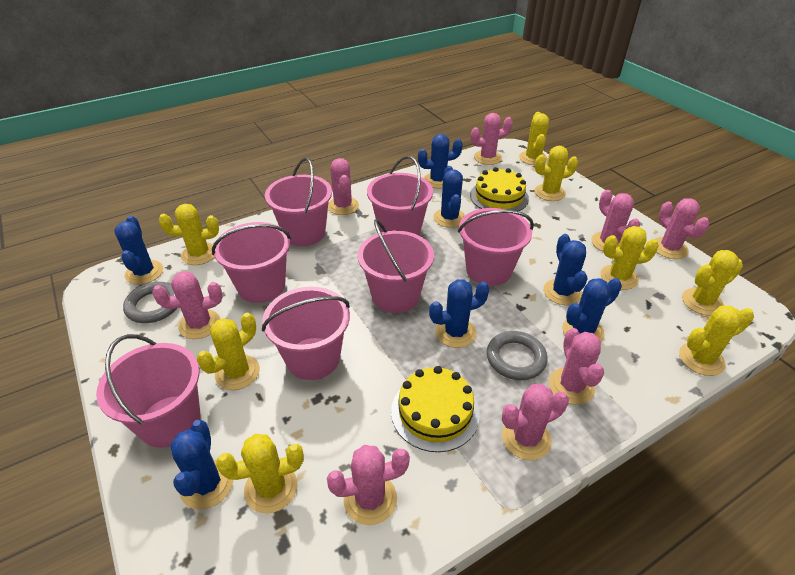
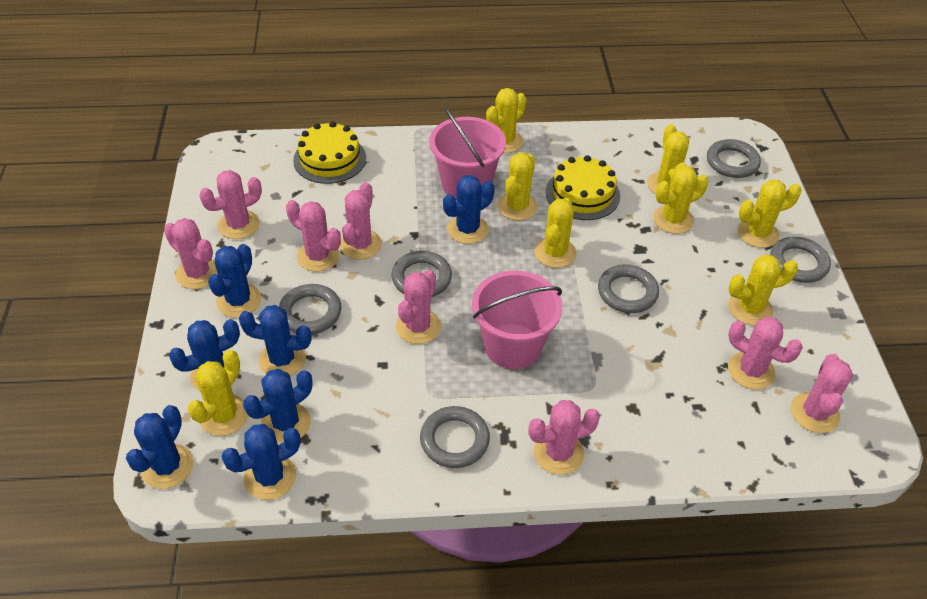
grey ring: [123,282,177,323] [487,331,548,380] = 2 -> [279,284,341,334] [391,251,452,297] [420,406,490,468] [598,264,659,313] [707,139,761,178] [770,237,831,283] = 6
pink bucket: [96,334,200,448] [212,222,291,303] [262,287,350,380] [265,158,332,246] [357,219,434,313] [367,156,433,235] [458,208,534,286] = 7 -> [429,107,506,200] [472,271,562,369] = 2

